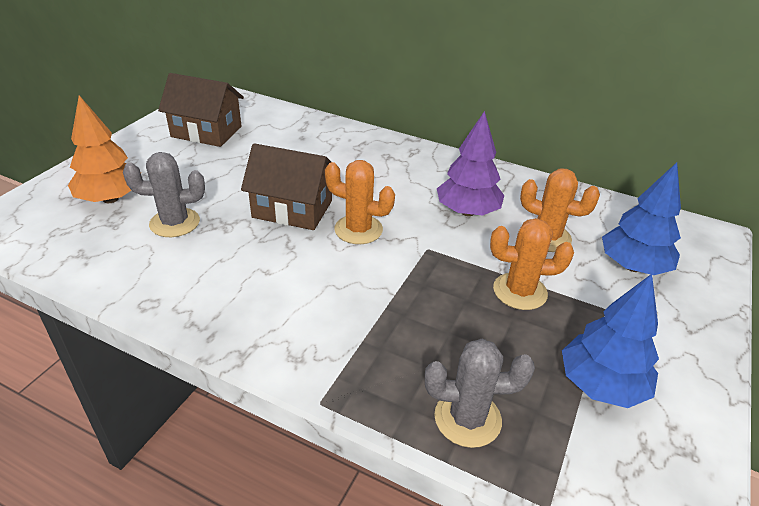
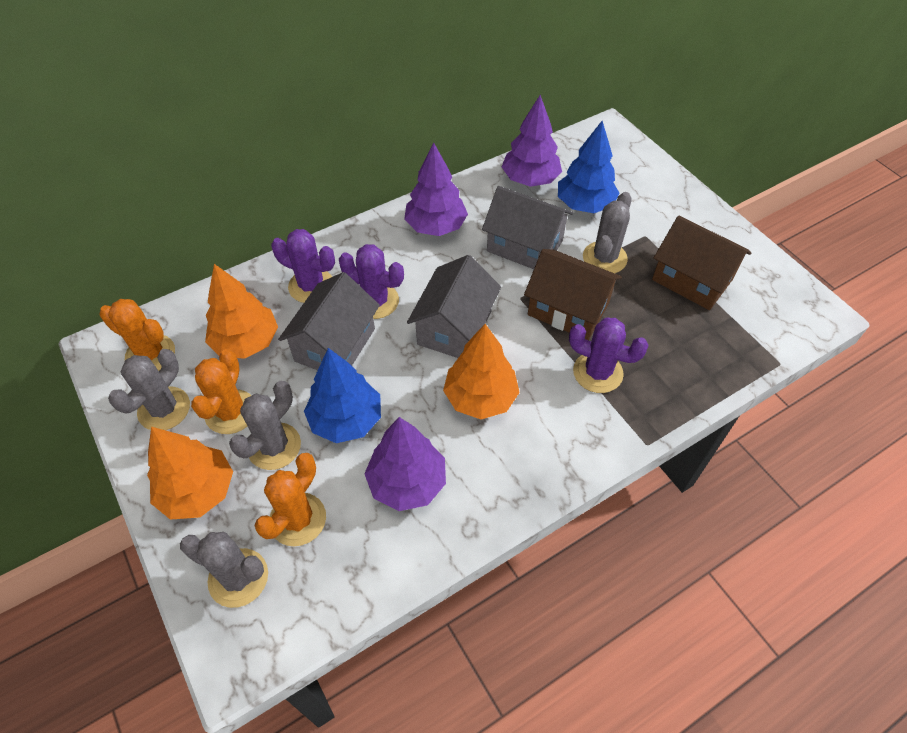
grey cactus: [123,152,205,237] [425,339,535,448] = 2 -> [108,349,190,430] [180,532,268,608] [229,381,301,470] [583,192,631,273] = 4
grey house: none = 0 -> [278,272,380,370] [407,255,501,358] [482,186,573,269] = 3
orange tree: [68,95,132,203] = 1 -> [147,427,233,520] [205,264,278,359] [443,324,520,419] = 3
purple cactus: none = 0 -> [271,229,335,303] [339,244,404,319] [569,318,649,393] = 3
purple tree: [437,111,504,216] = 1 -> [365,417,446,511] [404,143,468,236] [502,95,562,187] = 3

